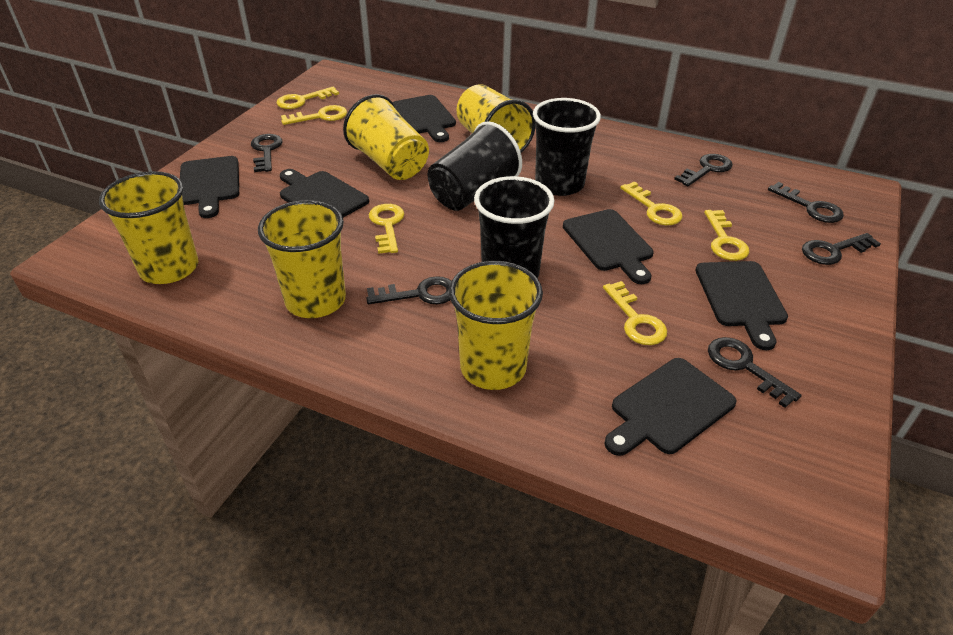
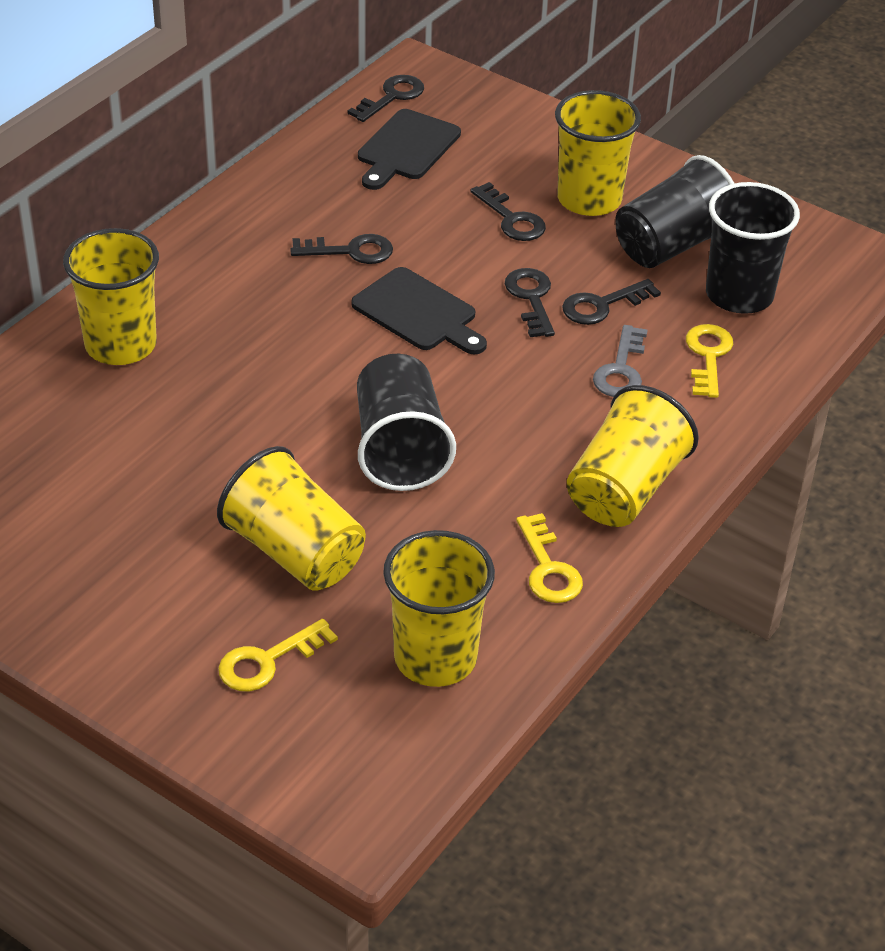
black cutting board: [180,156,239,218] [280,169,369,217] [393,95,456,142] [563,209,654,284] [604,358,736,456] [696,261,788,350] = 6 -> [351,267,487,355] [358,109,461,190] = 2
black key: [251,134,282,172] [366,276,451,304] [674,154,733,186] [708,337,802,408] [768,182,844,223] [802,233,881,265] = 6 -> [290,234,393,264] [347,75,424,122] [470,182,546,241] [505,268,555,337] [562,279,661,325] = 5
grey key: none = 0 -> [593,325,647,397] = 1
yellow key: [277,87,339,109] [281,105,347,125] [369,204,404,254] [603,281,667,345] [620,182,682,225] [704,210,749,261] = 6 -> [218,619,338,692] [516,513,583,603] [686,324,733,398] = 3

